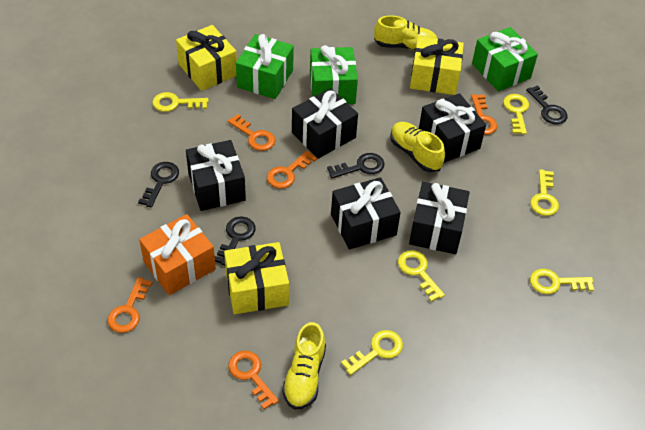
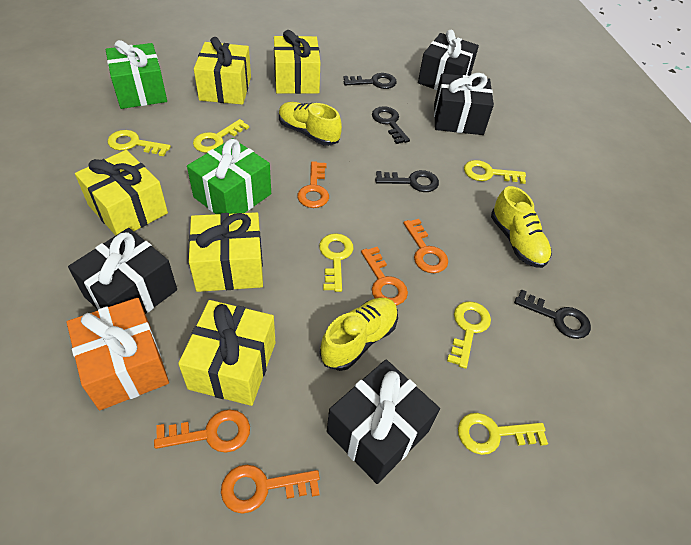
black gift: [186,140,246,211] [292,88,358,159] [331,177,401,250] [409,182,470,254] [419,93,486,163] = 5 -> [68,228,177,314] [327,359,440,484] [418,30,479,90] [434,73,494,135] = 4
green gift: [236,34,294,99] [310,45,358,104] [472,27,538,91] = 3 -> [106,40,167,109] [187,138,271,214] = 2
yellow gift: [176,25,237,91] [224,242,289,314] [410,36,464,95] = 3 -> [75,150,168,236] [178,300,276,406] [189,212,263,292] [194,37,251,105] [274,30,320,94] = 5

